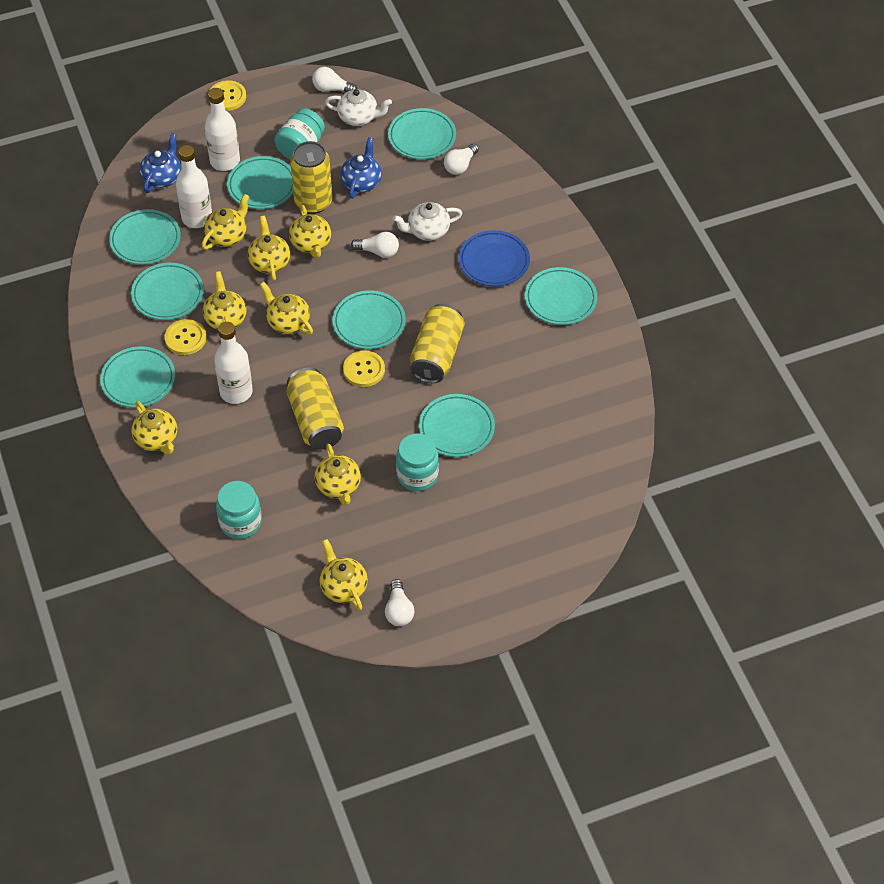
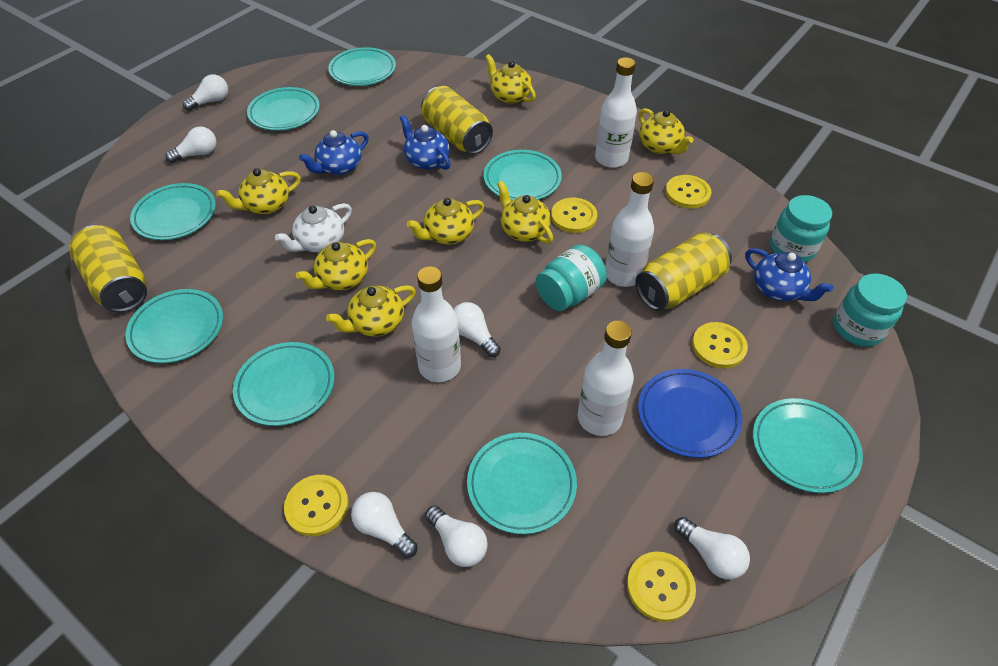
blue teapot: [140,133,181,193] [340,137,382,199] = 2 -> [299,130,369,175] [400,115,451,170] [745,248,833,301] = 3
white bottle: [176,145,212,228] [205,88,240,171] [214,322,253,404] = 3 -> [411,266,461,382] [578,321,634,436] [595,57,637,168] [605,172,654,287] = 4
white light bulb: [312,67,357,92] [351,232,399,258] [385,579,414,626] [444,143,479,175] = 4 -> [165,126,217,163] [183,74,228,111] [351,492,418,558] [425,505,488,567] [453,302,501,357] [674,517,750,580] = 6
white teapot: [325,89,392,126] [393,202,462,241] = 2 -> [275,203,352,252] = 1
yellow button: [165,319,206,355] [209,80,246,111] [343,350,385,387] = 3 -> [284,475,349,536] [551,197,597,233] [627,552,696,622] [665,175,711,208] [692,322,748,368] = 5
yellow teapot: [131,401,177,455] [202,194,249,250] [203,271,247,330] [248,216,290,281] [260,282,313,335] [289,205,331,258] [315,444,361,505] [320,539,368,611] = 8 -> [216,168,301,214] [296,239,376,290] [326,285,416,337] [407,198,484,245] [485,54,536,104] [497,181,553,244] [638,108,693,154] = 7

